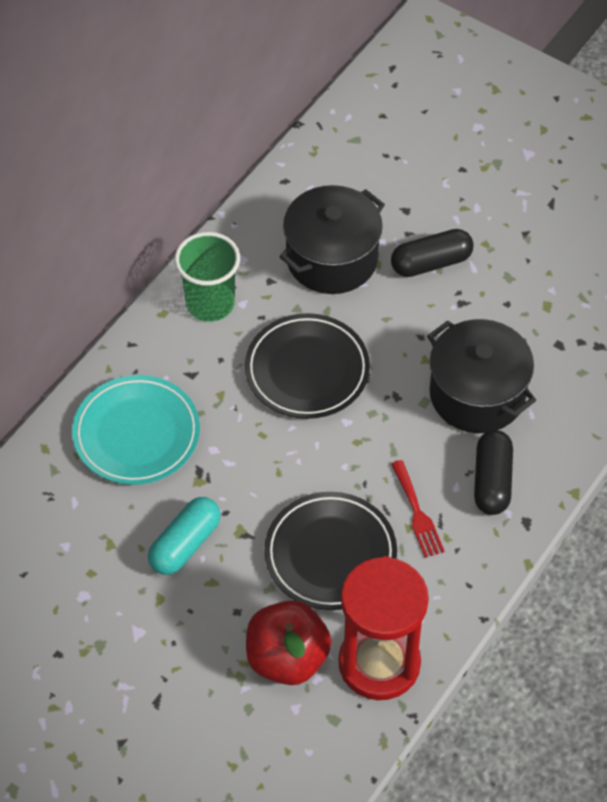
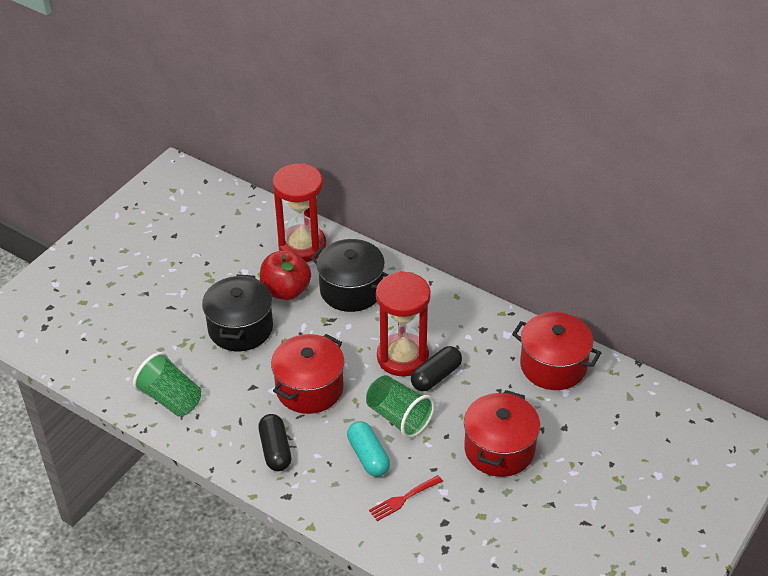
black plate: [245,313,370,419] [264,492,397,610] = 2 -> none = 0
green cup: [174,232,240,322] = 1 -> [133,352,201,416] [366,375,435,438] = 2
red hourglass: [339,556,429,700] = 1 -> [273,163,326,262] [376,271,431,376] = 2
red pot: none = 0 -> [271,334,344,414] [464,390,540,477] [512,312,601,390] = 3
turquoise plate: [72,375,200,485] = 1 -> none = 0

